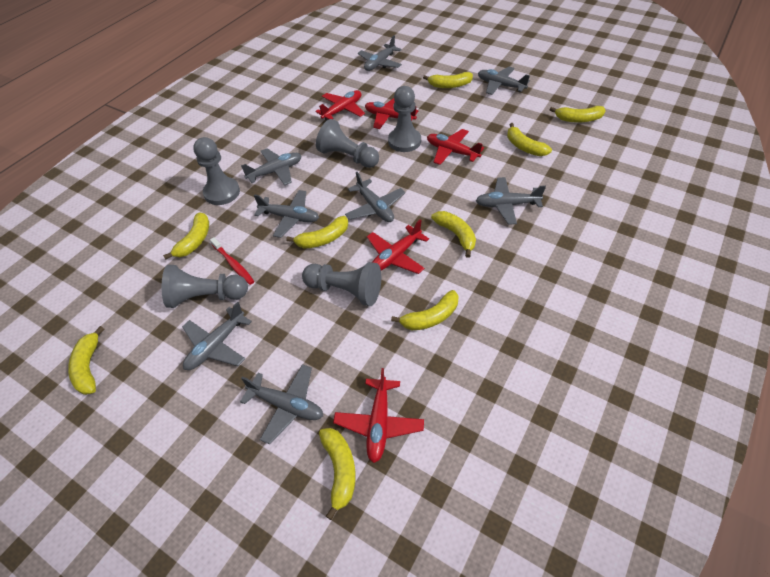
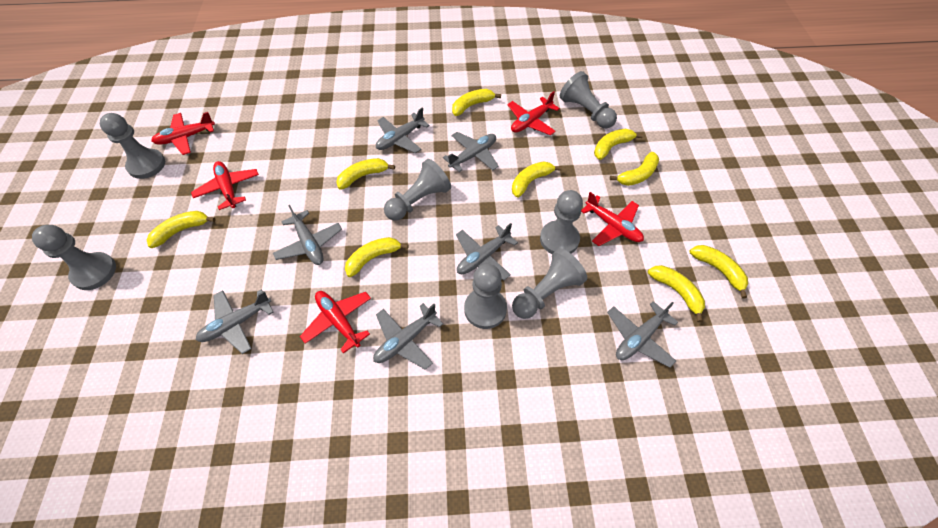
grey pawn: [162,265,248,308] [193,137,240,205] [302,262,381,306] [316,119,379,168] [388,86,421,152] = 5 -> [32,225,116,290] [100,113,165,179] [384,159,451,221] [464,264,507,329] [512,248,587,319] [540,190,583,254] [560,71,617,128] = 7
grey plane: [182,302,252,370] [240,364,323,444] [241,148,302,185] [254,190,319,238] [345,172,405,222] [358,35,402,71] [476,177,546,225] [478,67,530,95] = 8 -> [196,290,273,354] [273,205,342,265] [373,303,443,370] [376,108,430,153] [443,132,499,172] [456,223,518,280] [607,301,678,368] = 7
red toothbrush: [210,237,254,285] = 1 -> none = 0

